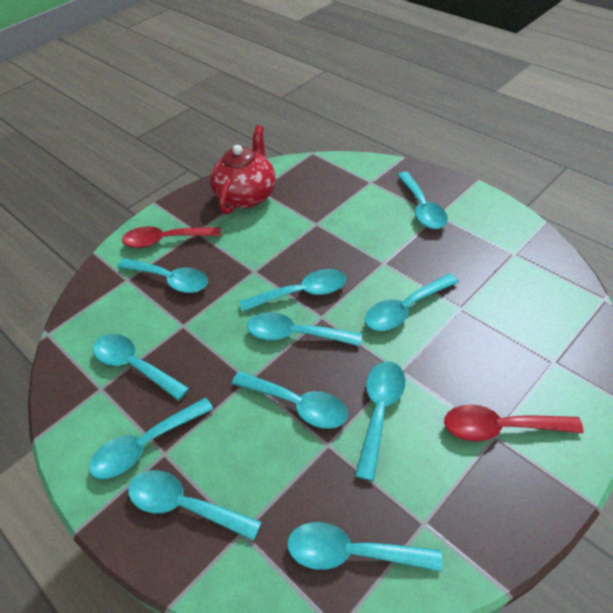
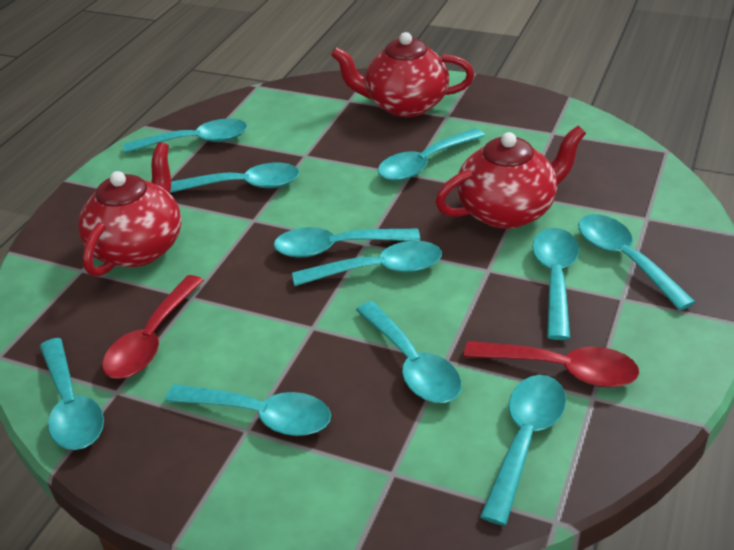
red teapot: [210,125,276,215] = 1 -> [78,142,181,277] [331,32,474,117] [436,126,586,229] = 3

